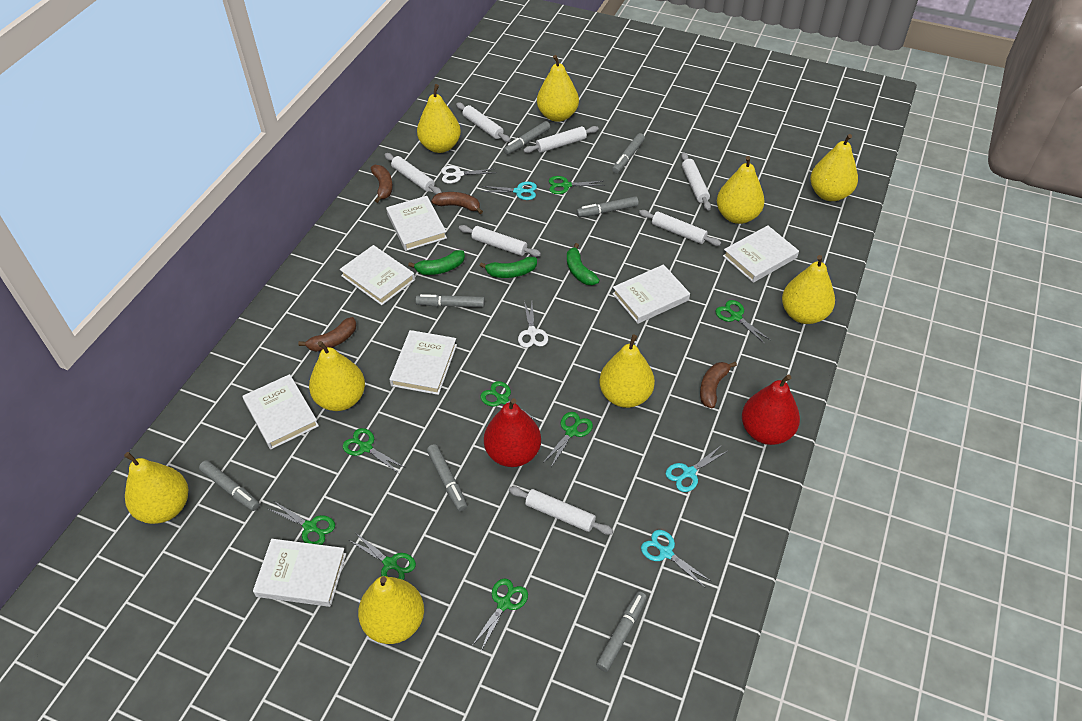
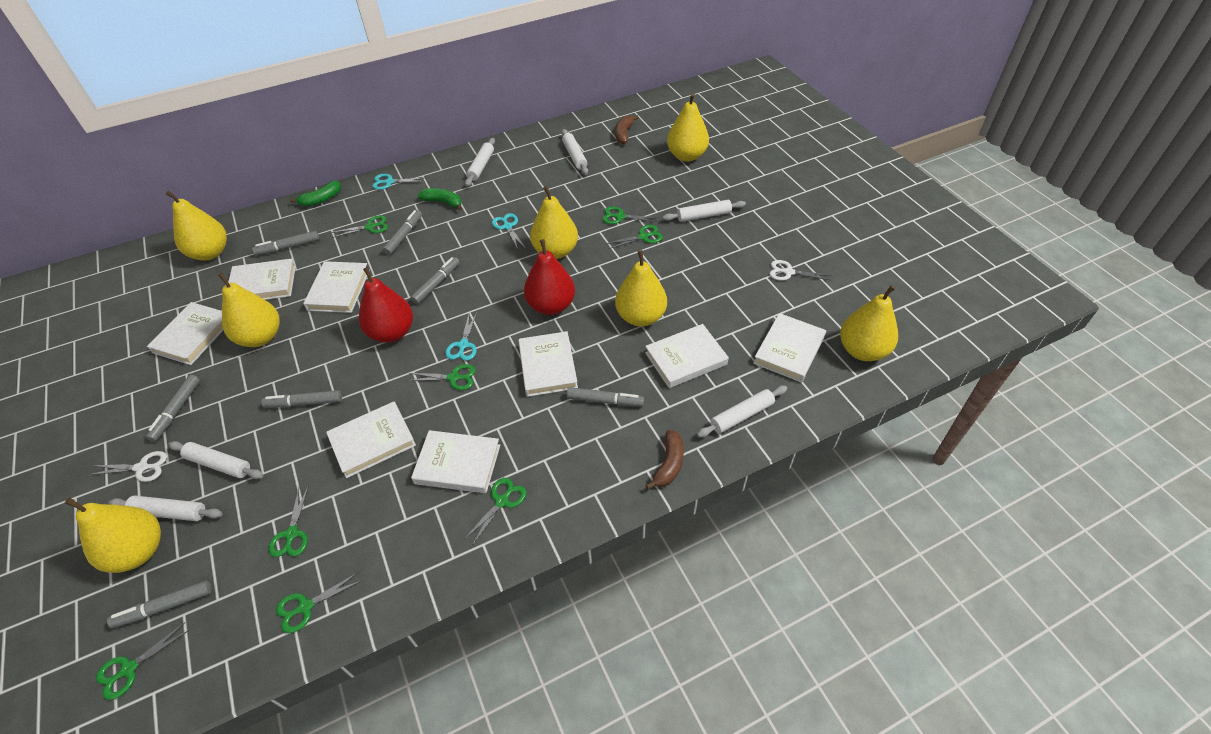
brown banana: [298,317,356,352] [371,165,393,203] [431,192,483,214] [700,362,737,408] = 4 -> [615,115,639,144] [645,430,684,490] = 2
green banana: [408,250,465,275] [480,257,537,278] [567,243,599,285] = 3 -> [290,181,341,206] [418,188,462,211] = 2
white book: [243,374,319,449] [253,539,346,607] [340,245,415,305] [386,196,447,251] [389,330,457,395] [612,264,690,324] [723,225,799,283] = 7 -> [147,302,224,365] [228,259,296,300] [303,261,370,313] [326,401,416,478] [411,430,500,493] [518,331,578,397] [645,324,729,388] [753,313,826,383] = 8
white rolling pin: [385,153,442,194] [456,102,511,142] [459,225,541,257] [509,486,613,535] [523,126,599,153] [639,210,721,246] [681,152,711,211] = 7 -> [109,495,223,521] [168,441,263,479] [465,138,495,187] [562,129,588,175] [663,200,746,222] [697,386,787,438] = 6
yellow pear: [124,452,188,524] [309,341,365,411] [358,576,424,644] [417,84,461,153] [537,55,579,122] [599,334,655,408] [717,156,765,224] [782,255,835,324] [810,134,858,201] = 9 -> [65,498,161,573] [166,191,227,260] [218,272,280,347] [530,186,578,259] [615,250,667,327] [667,93,709,162] [840,285,898,361] = 7

